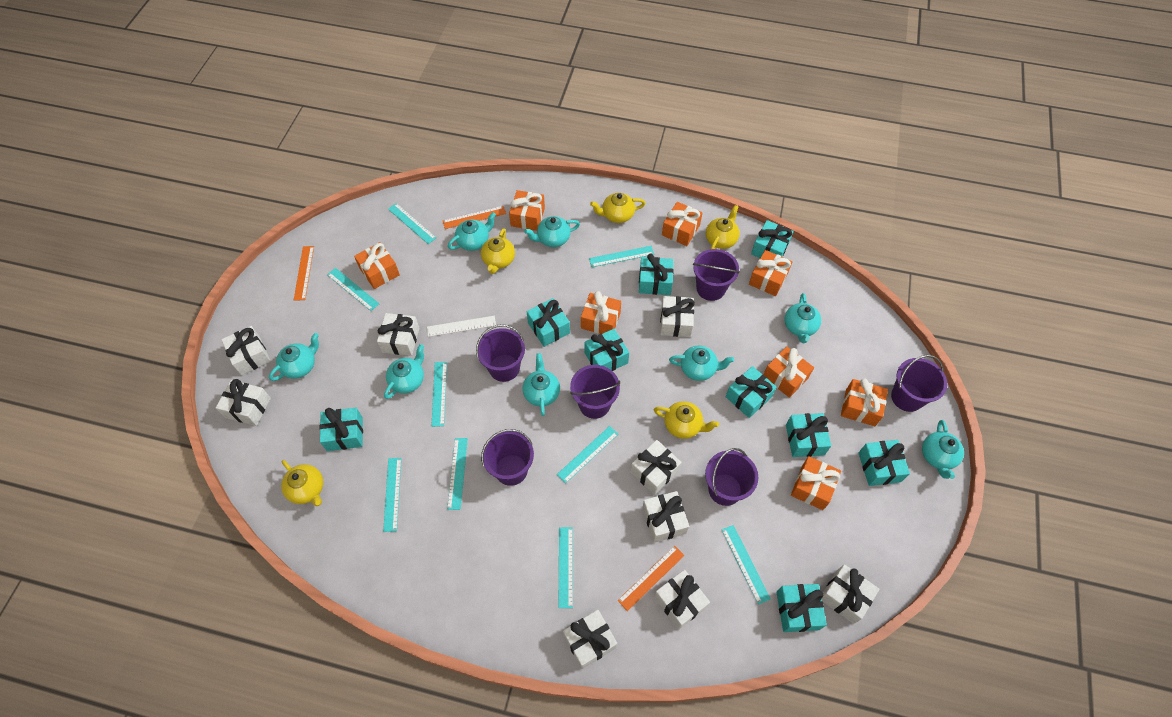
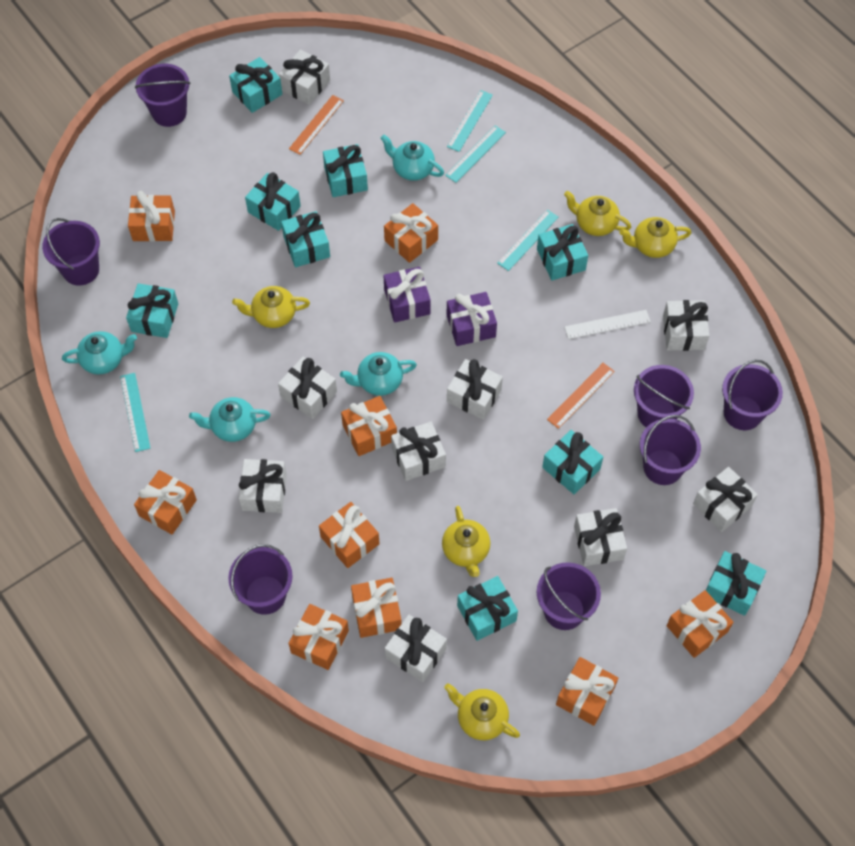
orange gift: [354,242,400,289] [509,190,545,231] [581,291,621,334] [662,202,703,246] [749,250,792,296] [763,347,814,398] [791,456,841,510] [841,378,888,426] = 8 -> [128,191,175,242] [134,470,197,534] [288,604,349,670] [319,502,380,568] [341,396,397,456] [351,578,402,638] [384,203,438,263] [556,657,618,726] [667,590,734,658] = 9
orange ruler: [294,246,314,301] [443,206,506,229] [618,545,684,611] = 3 -> [289,95,344,155] [547,363,615,429] = 2
purple bucket: [476,325,525,382] [481,429,534,486] [570,365,620,419] [693,249,740,301] [705,448,759,506] [891,355,948,412] = 6 -> [42,218,100,286] [135,64,190,127] [228,544,293,615] [537,562,601,630] [634,365,694,427] [640,415,701,485] [722,360,783,430] = 7
purple gift: none = 0 -> [383,267,431,322] [447,292,497,346] = 2
turquoise ruler: [327,268,380,311] [383,458,401,532] [388,203,436,244] [431,362,447,427] [447,438,468,510] [557,426,618,483] [559,527,573,608] [589,246,654,267] [722,525,771,605] = 9 -> [120,373,151,452] [445,125,506,183] [447,90,493,152] [497,209,559,271] = 4
turquoise teapot: [269,333,319,381] [384,344,424,399] [448,212,496,251] [522,353,560,416] [524,216,580,247] [669,346,734,381] [784,293,821,343] [922,420,964,479] = 8 -> [62,331,137,375] [189,397,271,442] [340,352,417,396] [381,135,444,181] = 4

